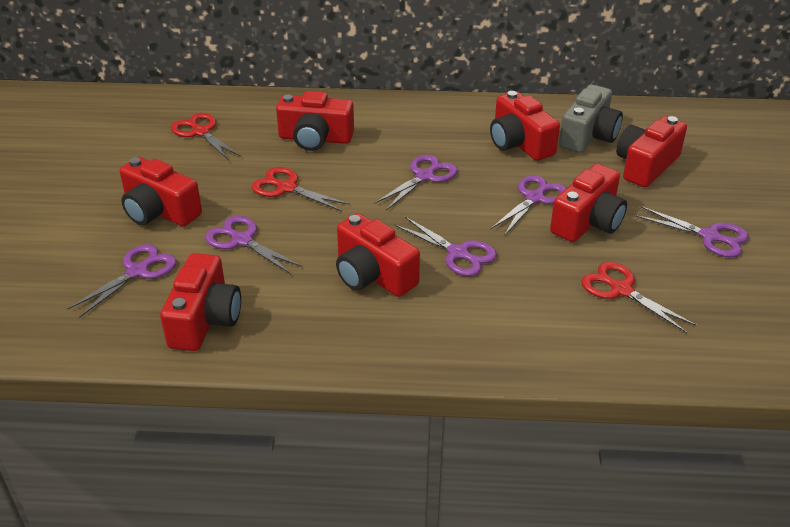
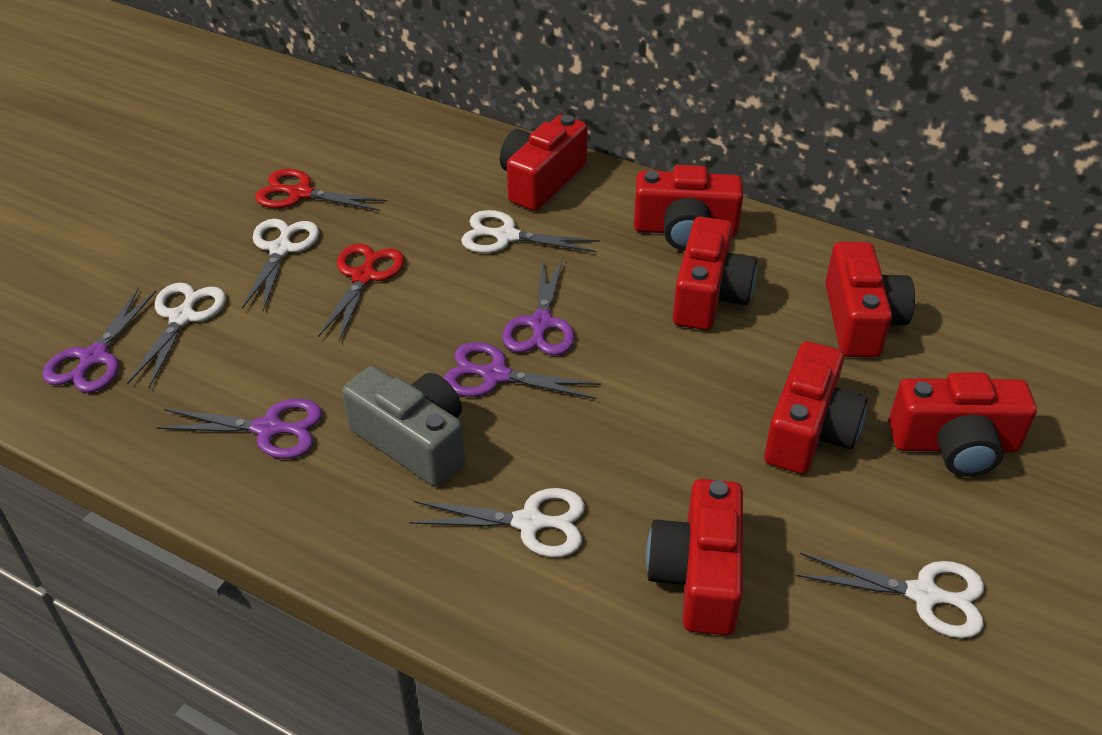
purple scissors: [67,244,176,318] [205,216,302,274] [374,155,457,210] [395,217,497,276] [491,175,566,236] [635,206,749,257] = 6 -> [42,288,157,393] [157,398,322,459] [444,342,601,399] [502,258,575,356] = 4
red scissors: [171,113,241,160] [252,167,350,211] [581,262,697,333] = 3 -> [255,169,387,211] [318,244,405,341] = 2
white scissors: none = 0 -> [127,282,226,388] [242,219,319,311] [409,488,585,557] [461,210,600,253] [797,553,984,638] = 5

